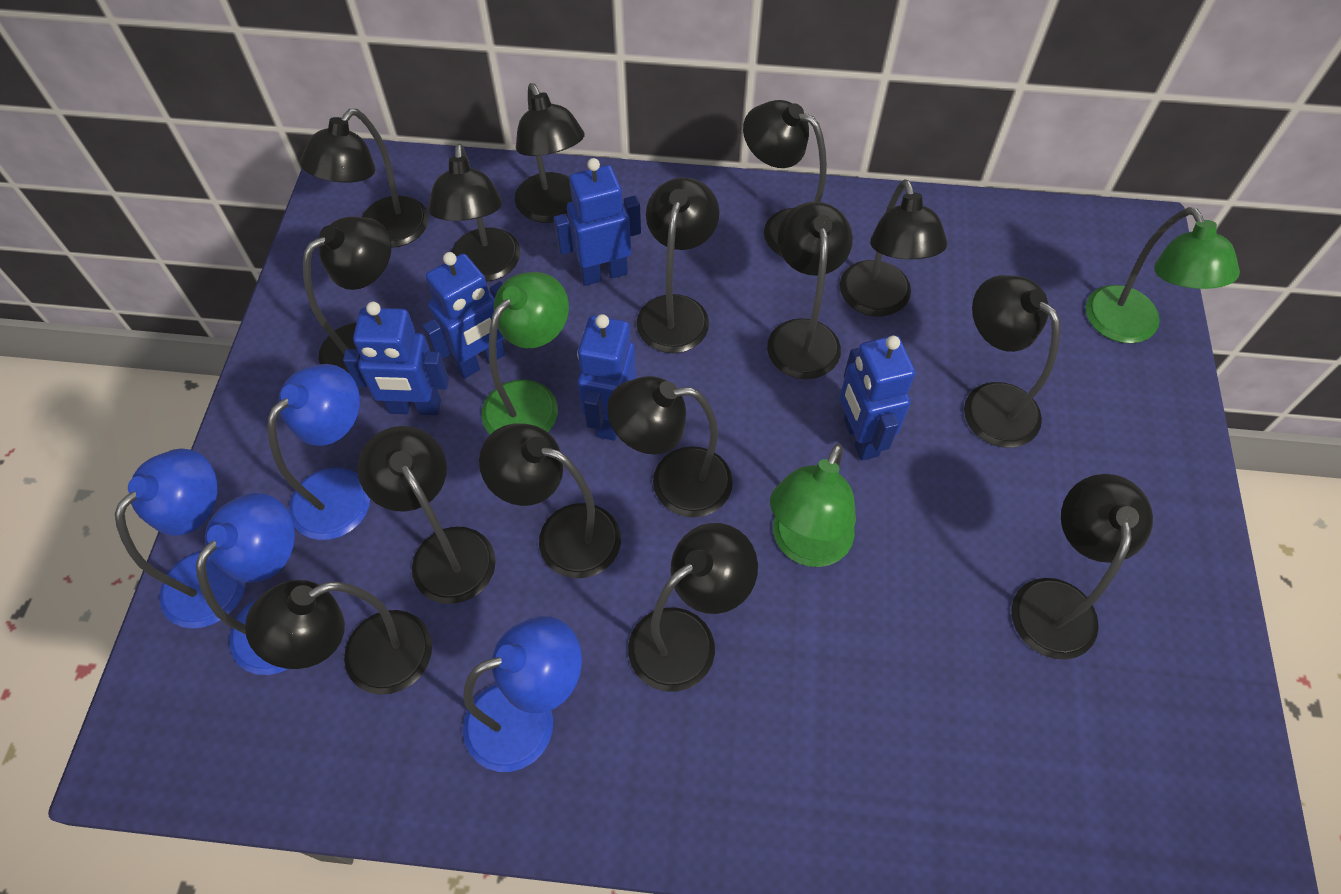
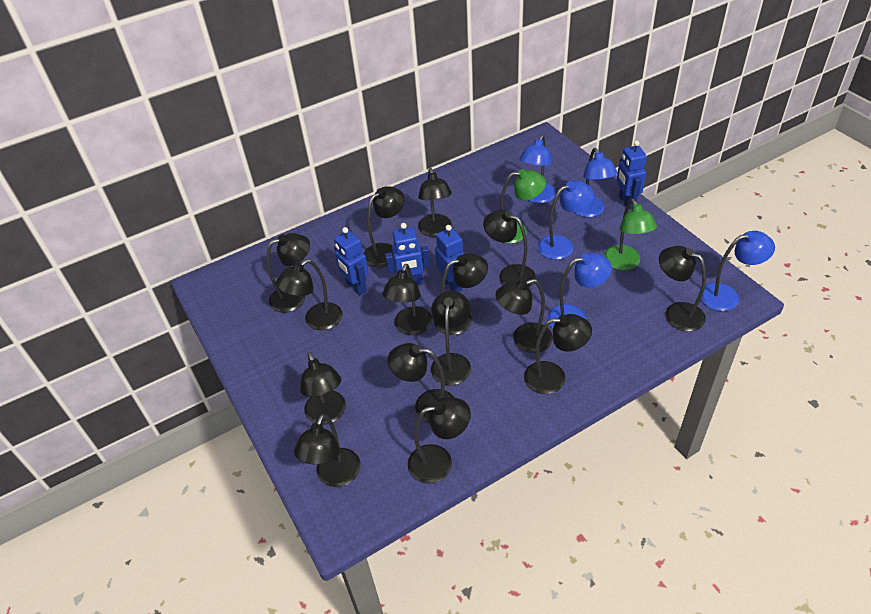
blue lamp: [115,448,246,629] [196,493,295,675] [268,364,370,540] [463,616,582,772] = 4 -> [519,135,556,203] [538,180,594,260] [548,252,612,328] [574,148,618,217] [701,231,775,311] = 5
blue robot: [343,302,449,415] [422,252,505,379] [553,158,641,286] [577,314,636,441] [839,336,915,461] = 5 -> [334,227,369,295] [385,223,430,285] [435,225,464,292] [616,140,647,209] = 4
green lamp: [481,272,569,434] [770,443,856,567] [1086,207,1240,343] = 3 -> [501,169,546,244] [604,199,657,270] = 2

